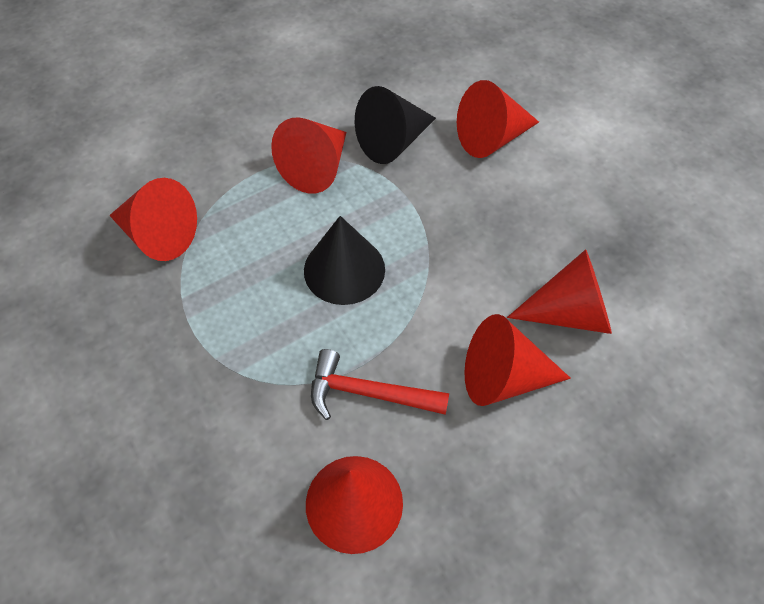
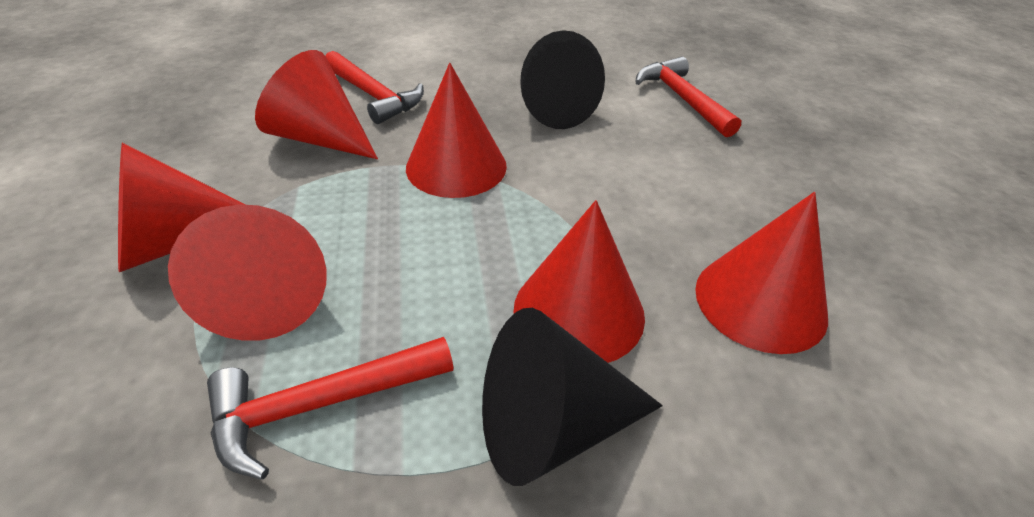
red hammer: [311,349,449,420] = 1 -> [207,337,454,479] [325,51,424,124] [635,57,741,137] = 3

